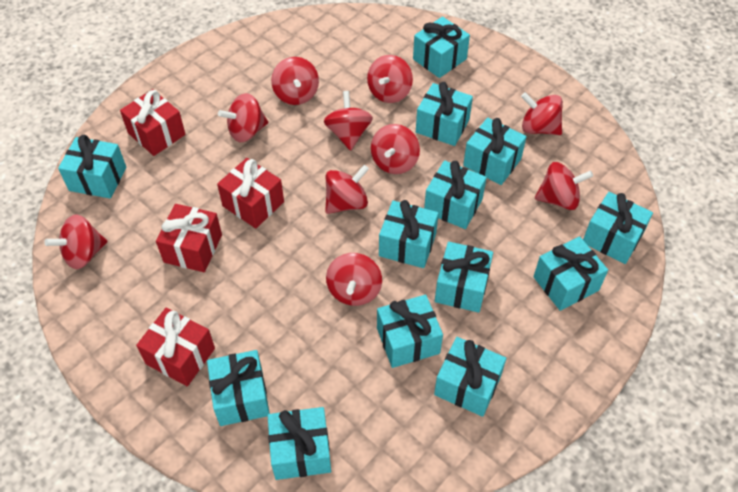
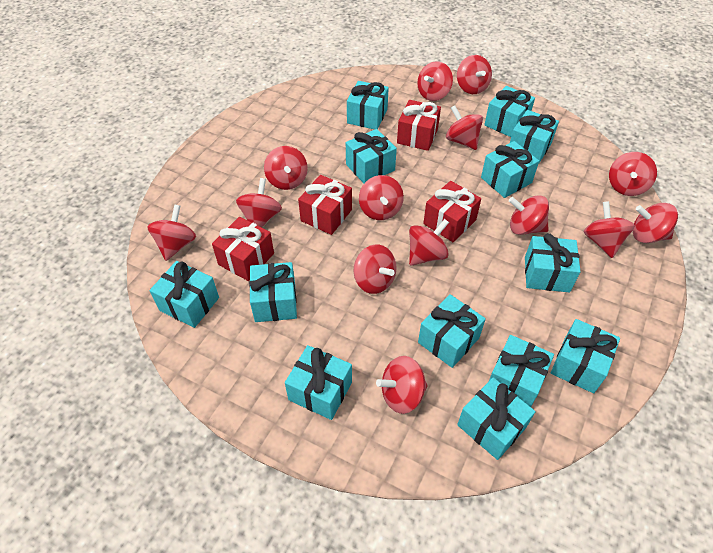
red spinning top: [44,214,107,269] [218,93,268,142] [271,57,319,105] [324,91,373,151] [325,165,369,214] [326,253,382,306] [367,55,413,103] [371,124,420,174] [521,92,563,135] [535,162,593,210] = 10 -> [147,204,196,261] [236,178,282,227] [264,146,308,190] [354,244,397,294] [359,175,404,220] [376,356,428,414] [409,219,449,266] [417,61,453,101] [446,105,483,150] [457,55,492,94] [509,195,549,235] [584,201,635,258] [609,152,657,196] [633,203,678,243] = 14

